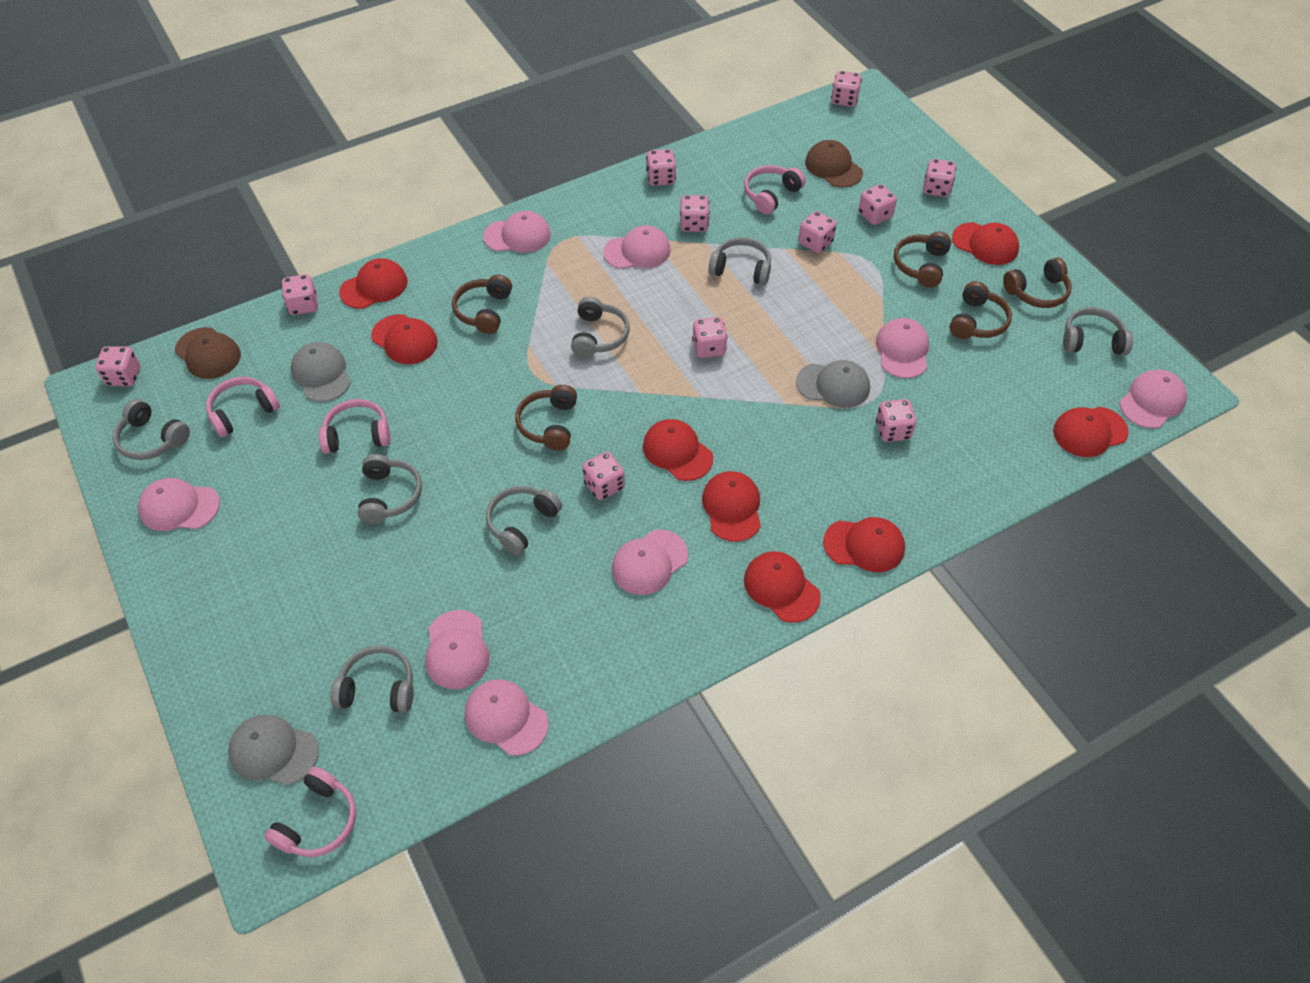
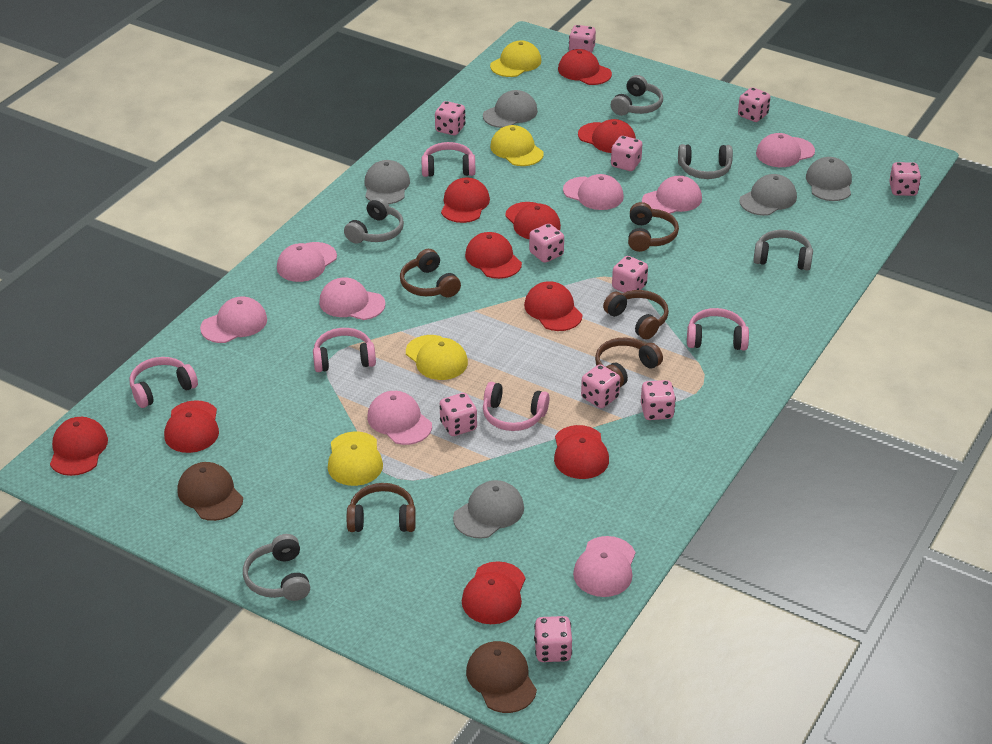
grey cap: [228,715,319,786] [291,342,351,402] [796,360,870,408] = 3 -> [364,160,410,204] [453,480,524,539] [483,90,538,128] [739,174,797,216] [806,157,852,201] = 5
grey headphones: [113,399,190,460] [330,646,414,713] [358,454,422,524] [486,486,562,555] [571,297,630,357] [709,237,771,285] [1063,307,1133,355] = 7 -> [243,534,310,601] [344,197,404,244] [611,75,663,116] [678,144,733,179] [753,230,813,271] = 5
pink headphones: [206,377,280,437] [265,767,356,857] [319,399,390,454] [744,165,805,215] = 4 -> [130,357,198,408] [313,328,376,372] [421,142,475,177] [483,382,549,431] [687,308,749,350] = 5
red cap: [339,258,408,309] [371,314,438,364] [643,419,713,481] [702,471,761,542] [744,551,821,623] [823,517,905,572] [952,222,1019,265] [1053,407,1129,457] = 8 -> [50,417,108,476] [164,400,219,453] [441,178,490,223] [462,561,525,624] [465,232,522,279] [505,202,561,239] [524,281,583,331] [554,425,609,479] [558,49,612,85] [578,119,636,153] = 10
yellow cap: none = 0 -> [328,431,383,486] [406,335,468,380] [490,40,541,77] [490,125,544,166] = 4

